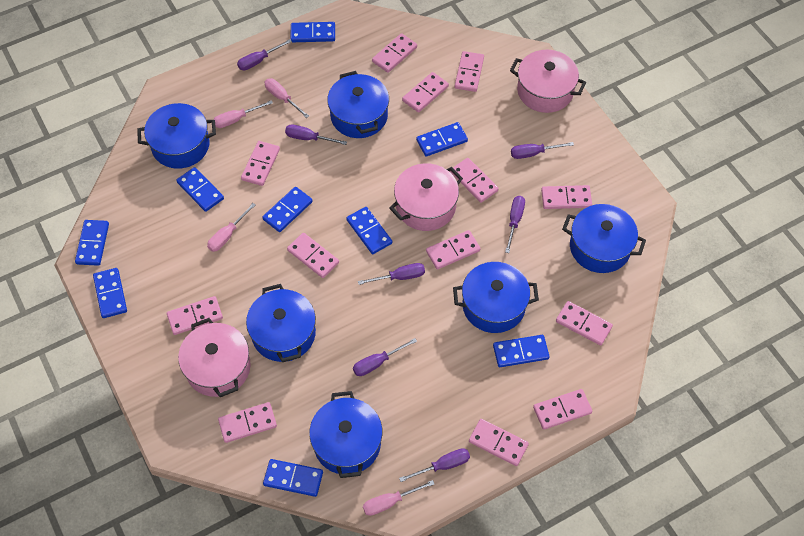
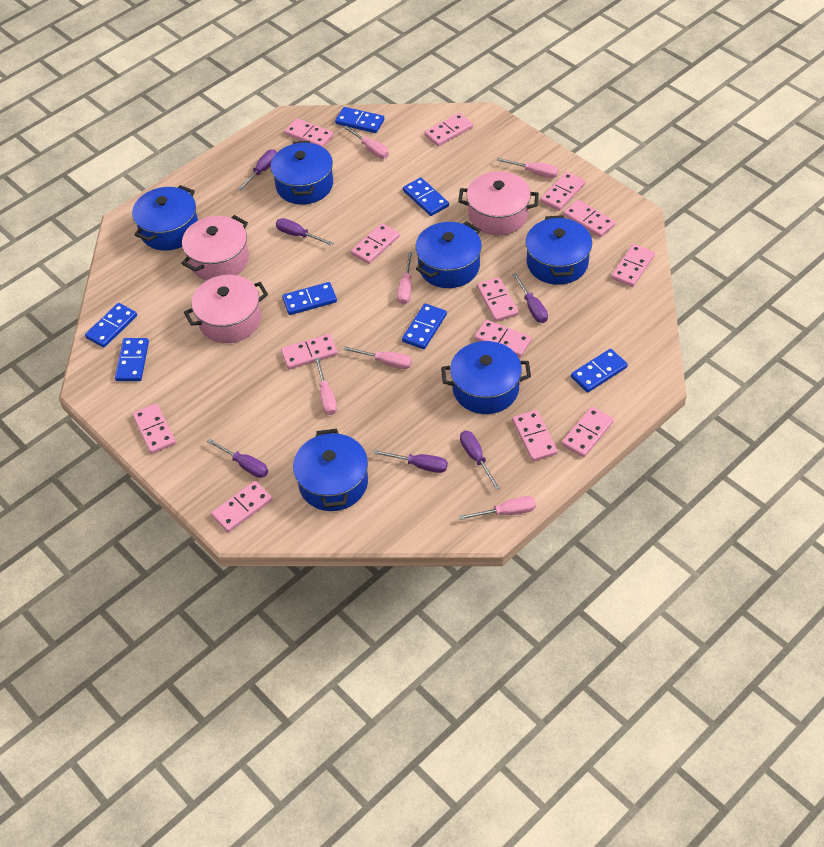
blue domino: [75,220,109,266] [93,268,127,318] [176,167,224,212] [262,187,313,232] [263,459,323,497] [290,22,335,42] [346,207,392,254] [416,122,468,157] [493,335,550,367] = 9 -> [85,303,137,348] [115,338,149,381] [282,282,337,315] [335,107,384,133] [402,303,447,349] [403,178,449,216] [571,349,628,392] = 7
pink screwdriver: [207,203,255,252] [213,100,273,128] [264,78,309,118] [363,480,434,516] = 4 -> [315,358,337,415] [343,126,389,159] [343,347,412,369] [397,252,412,305] [459,496,536,520] [497,158,558,178] = 6
purple screwdriver: [237,39,292,71] [285,124,347,145] [353,338,417,376] [358,263,425,285] [399,448,470,482] [505,196,525,253] [511,142,574,159] = 7 -> [206,438,268,478] [237,149,277,191] [276,218,333,246] [374,450,448,473] [460,431,500,490] [512,273,548,323] = 6

